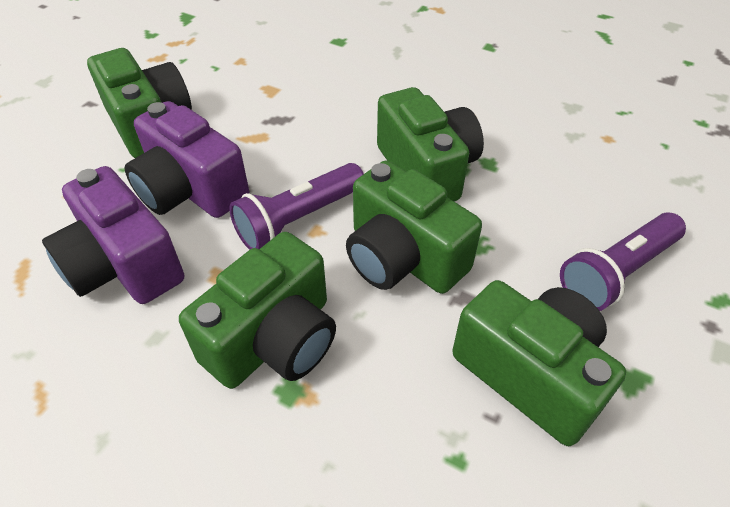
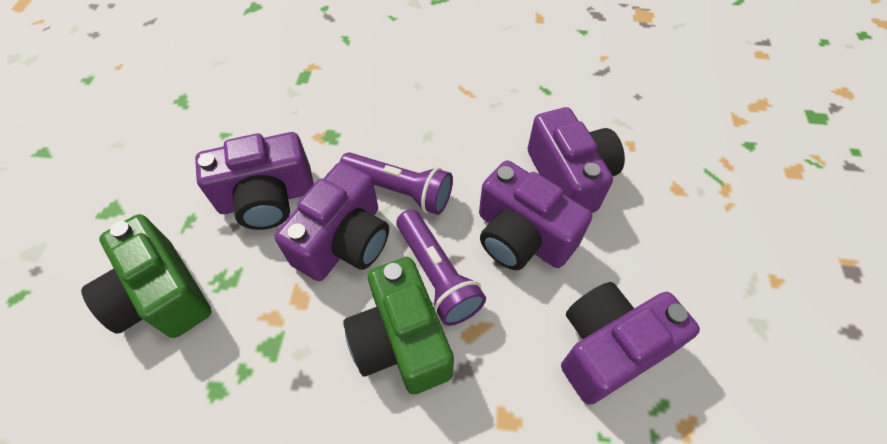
green camera: [87,48,192,158] [179,232,336,389] [346,160,482,294] [377,87,484,202] [452,280,626,446] = 5 -> [81,214,212,338] [343,257,454,395] = 2
purple camera: [42,166,184,304] [124,101,249,218] = 2 -> [195,132,314,230] [275,162,389,281] [479,160,592,270] [528,107,625,213] [561,282,700,405] = 5

